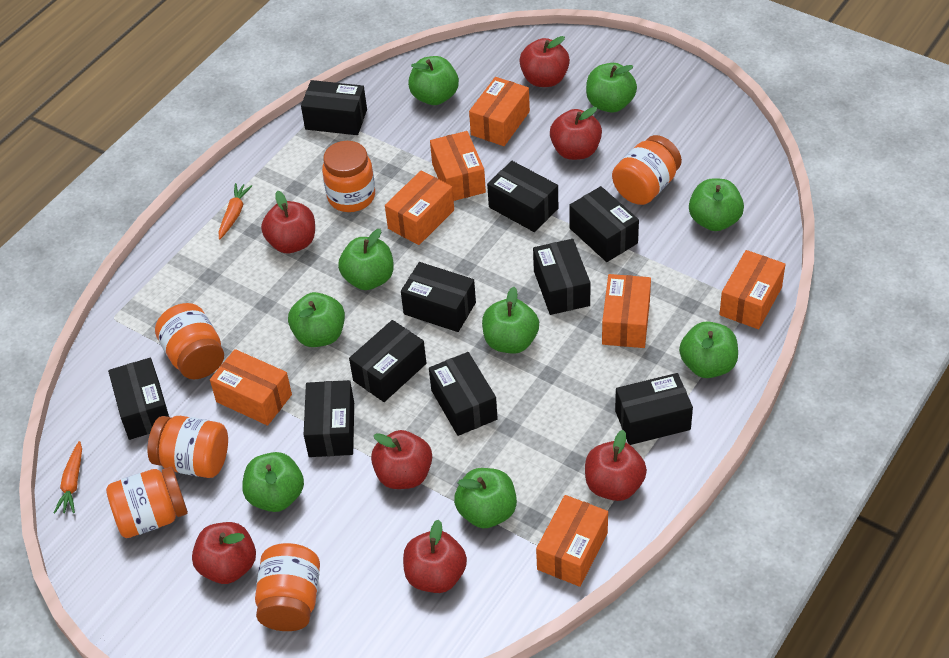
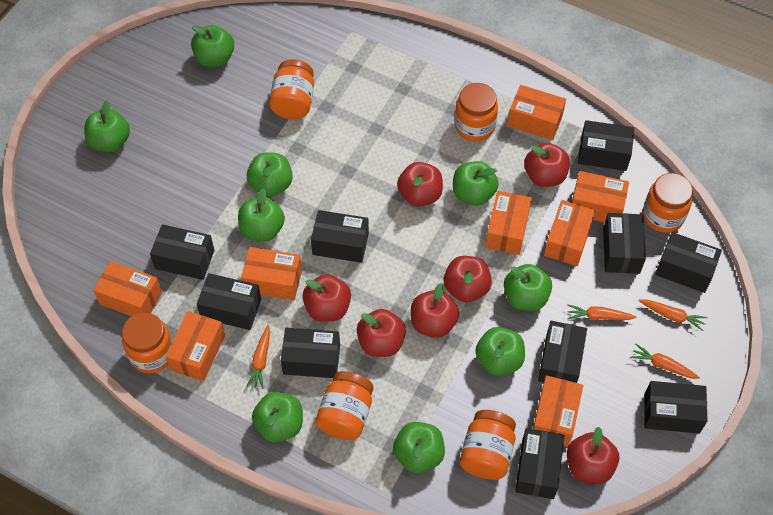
orange box: [210,349,292,426] [385,170,454,245] [430,131,486,201] [469,77,530,146] [536,495,608,587] [602,274,651,348] [719,250,785,329] = 7 -> [93,261,162,316] [165,311,225,381] [241,247,302,300] [485,191,532,255] [507,85,566,140] [533,375,583,447] [544,200,595,266] [572,171,629,222] = 8
orange carrot: [54,441,82,513] [219,183,252,239] = 2 -> [246,325,270,389] [567,305,637,320] [630,344,700,379] [639,300,708,331] = 4

